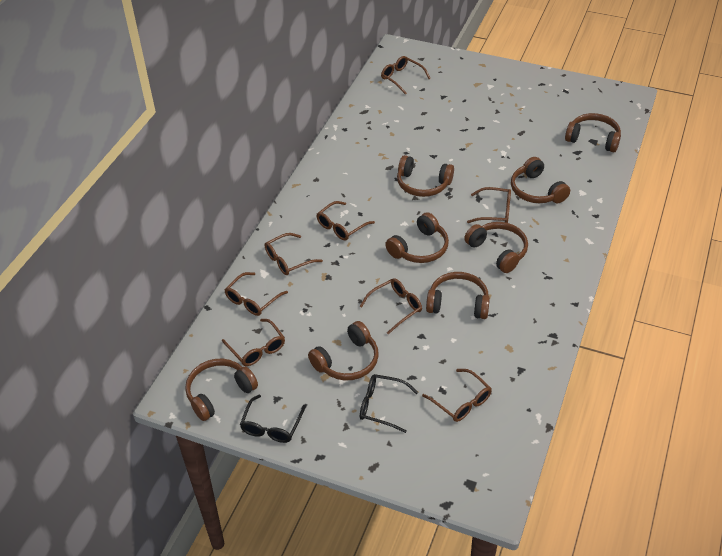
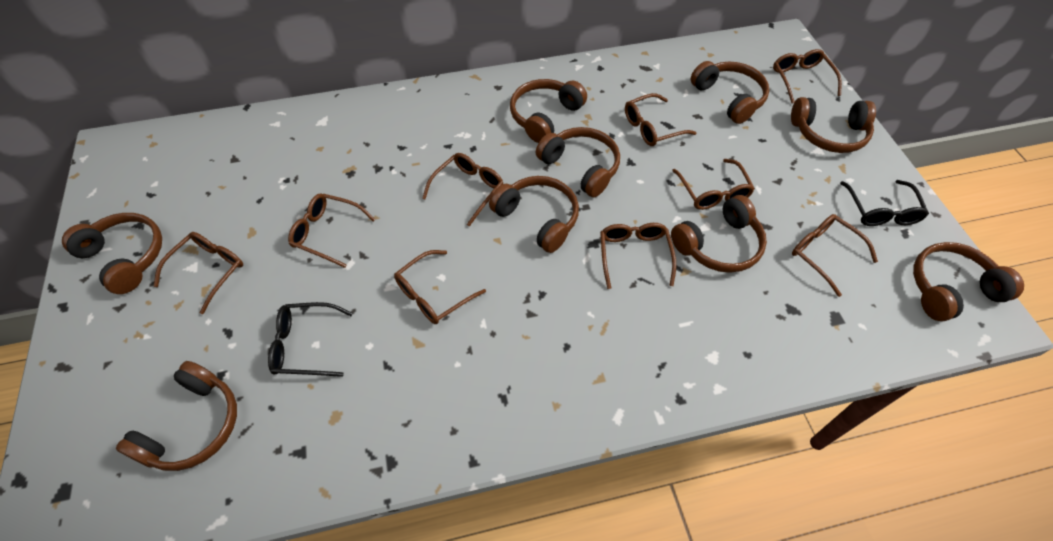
brown glasses: [222,319,285,366] [224,272,288,316] [265,233,323,275] [317,201,375,241] [360,278,422,334] [381,56,431,95] [422,369,492,422] [467,187,511,223] = 8 -> [153,232,243,314] [288,193,376,268] [394,250,486,324] [422,153,503,226] [600,223,676,289] [625,93,697,146] [672,159,755,210] [773,49,842,104] [792,214,878,297] = 9
brown headphones: [185,359,258,421] [308,321,379,381] [385,212,449,263] [397,155,454,197] [426,272,490,319] [464,222,528,273] [511,157,570,203] [565,113,621,152] = 8 -> [62,213,162,294] [116,361,237,471] [489,176,579,253] [510,79,587,143] [536,127,620,197] [671,195,767,273] [691,61,769,124] [791,97,876,153] [913,242,1024,321] = 9

